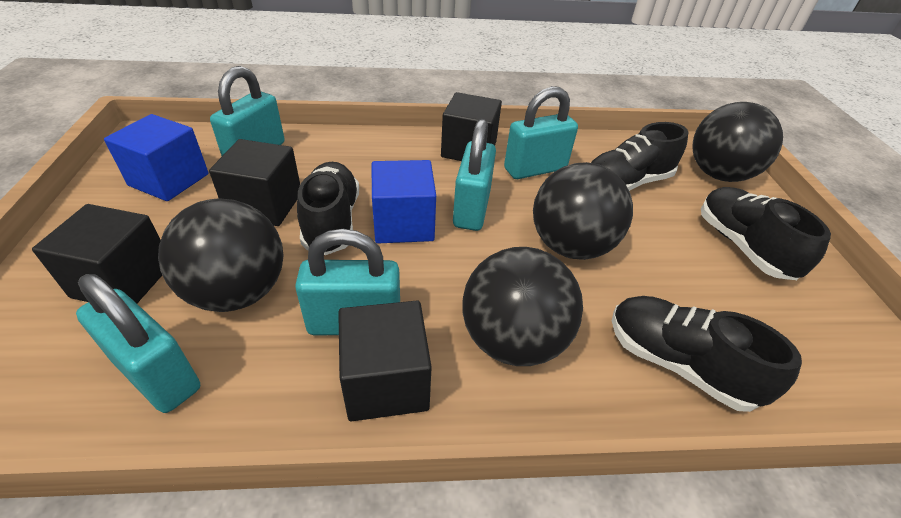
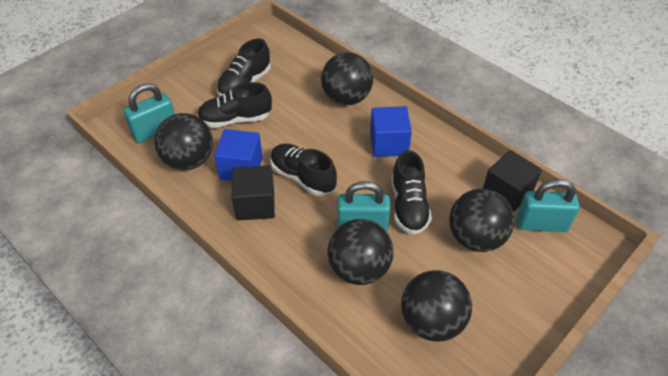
black ball: [158,198,284,312] [463,247,583,366] [533,162,633,260] [692,102,783,182] = 4 -> [154,113,213,170] [321,52,373,105] [328,219,393,285] [401,270,472,342] [449,189,514,252] = 5
black cube: [32,204,162,303] [209,139,300,226] [338,301,432,421] [441,92,502,161] = 4 -> [232,165,275,220] [483,150,542,213] = 2
turquoise padlock: [76,274,200,413] [210,66,285,156] [295,229,400,335] [453,119,496,231] [504,86,578,179] = 5 -> [124,83,175,143] [337,181,390,232] [517,179,580,232] = 3

